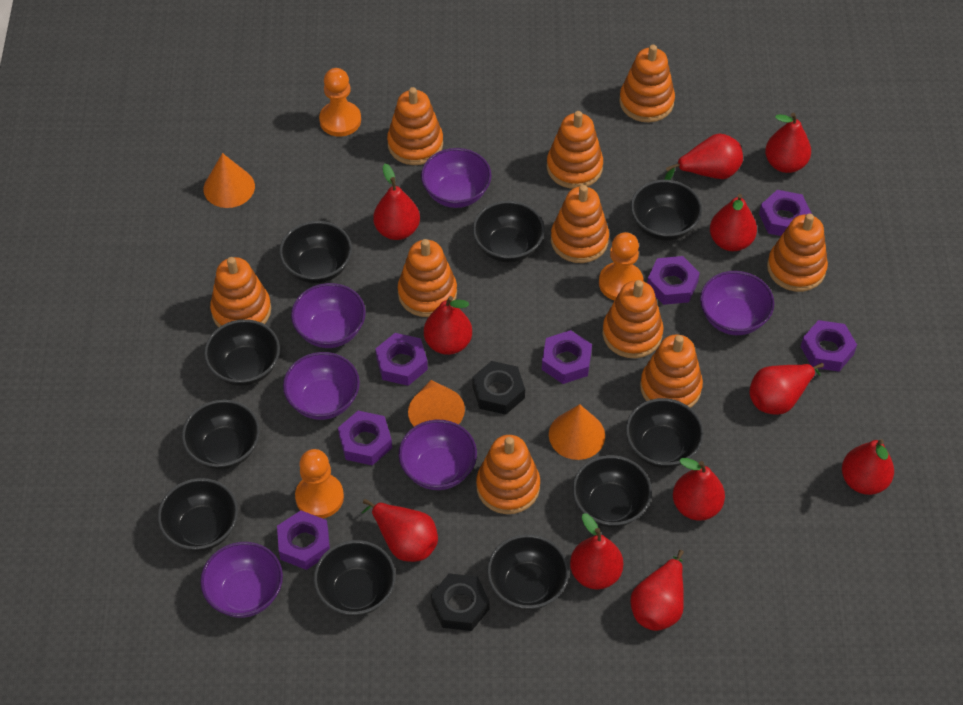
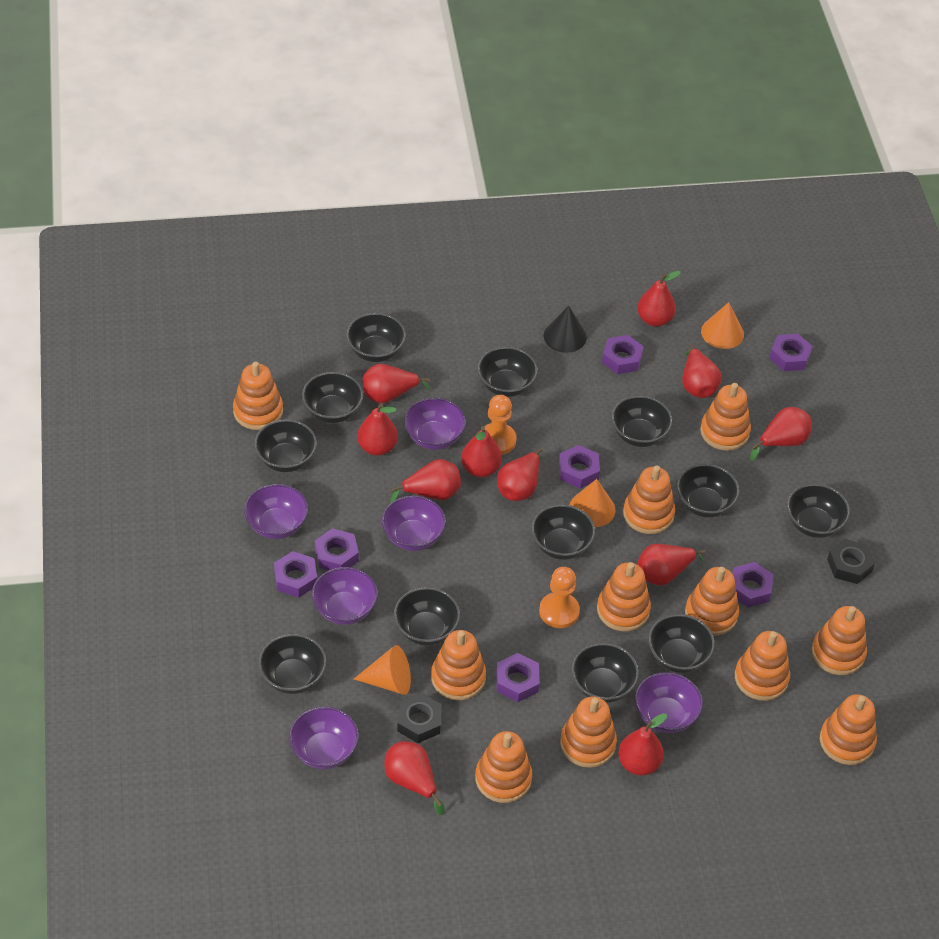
black bowl: [158,478,238,551] [182,399,260,469] [204,319,280,386] [279,221,352,284] [314,540,396,616] [473,201,545,263] [487,534,569,610] [572,455,652,527] [626,398,704,468] [631,180,702,241] = 10 -> [254,419,317,472] [259,634,327,694] [302,372,363,423] [346,313,406,362] [394,587,460,645] [478,347,538,397] [531,504,595,560] [572,643,639,703] [611,395,673,447] [648,614,715,673] [677,464,739,518] [787,484,850,538] = 12
black cone: none = 0 -> [543,306,587,353] = 1
orange pawn: [295,449,344,518] [319,68,361,137] [599,232,644,301] = 3 -> [484,395,517,455] [539,567,580,628] = 2
orange stacking toy: [210,257,271,327] [387,87,443,165] [398,239,457,317] [476,435,540,514] [547,111,603,189] [551,185,609,263] [602,280,664,358] [619,45,675,122] [640,334,703,408] [767,214,828,292] = 10 -> [233,361,283,430] [431,630,486,700] [475,731,532,803] [560,697,617,768] [597,562,651,632] [623,465,675,534] [685,567,739,636] [700,383,751,451] [735,631,790,701] [812,606,867,675] [820,694,877,765] = 11

